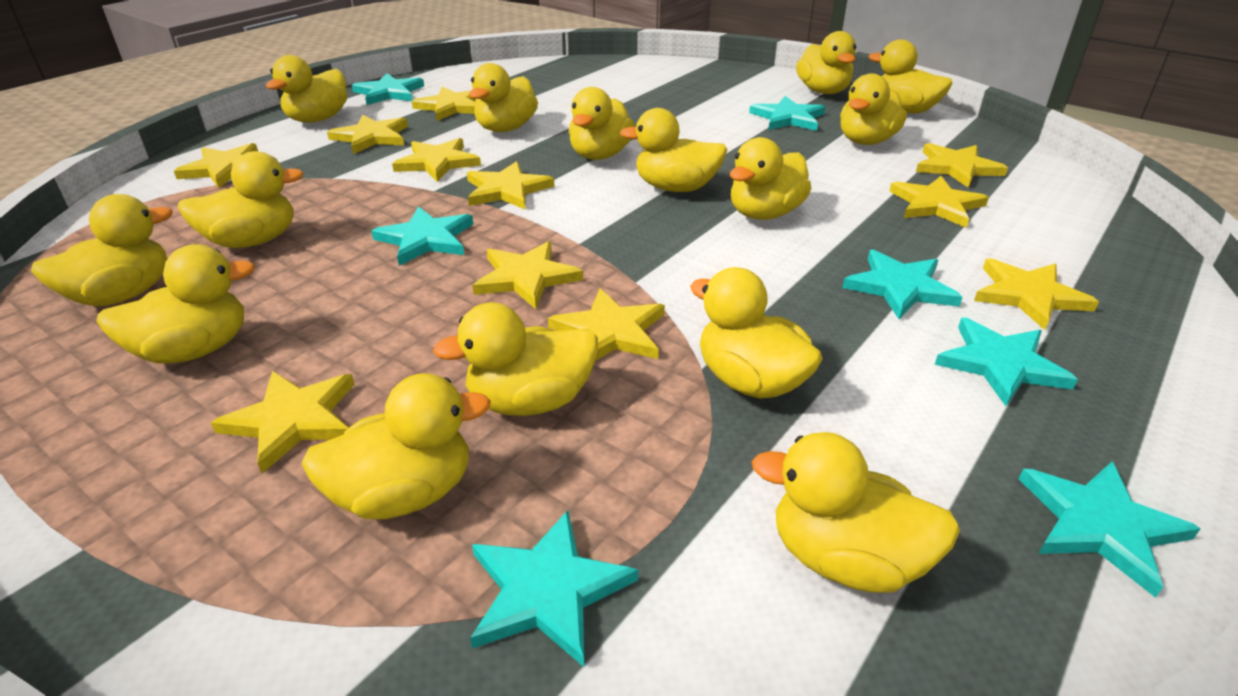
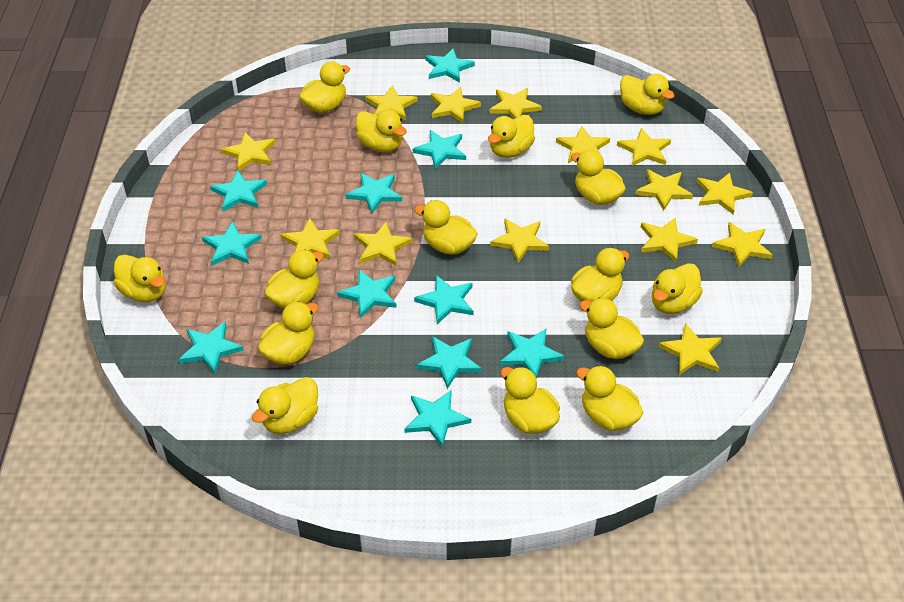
turquoise star: [352,73,424,105] [371,206,473,266] [470,510,638,668] [749,96,825,131] [842,249,963,319] [935,318,1078,406] [1019,462,1200,598] = 7 -> [178,321,244,374] [202,221,262,265] [210,170,267,211] [337,269,397,318] [345,173,402,214] [404,390,471,447] [413,130,466,169] [414,275,474,324] [417,336,482,389] [425,48,475,83] [500,329,565,378] = 11
yellow star: [174,143,258,188] [211,371,355,473] [327,115,408,154] [392,138,481,182] [412,87,476,121] [467,161,555,209] [472,241,583,309] [548,288,665,361] [889,176,989,228] [916,143,1008,187] [974,258,1099,330] = 11 -> [221,133,276,171] [281,218,340,259] [354,222,412,266] [365,85,418,120] [431,87,481,123] [489,88,542,119] [490,219,549,263] [556,126,610,163] [617,128,671,166] [635,169,693,211] [641,218,698,262] [658,323,722,375] [697,173,753,215] [712,222,773,267] = 14

